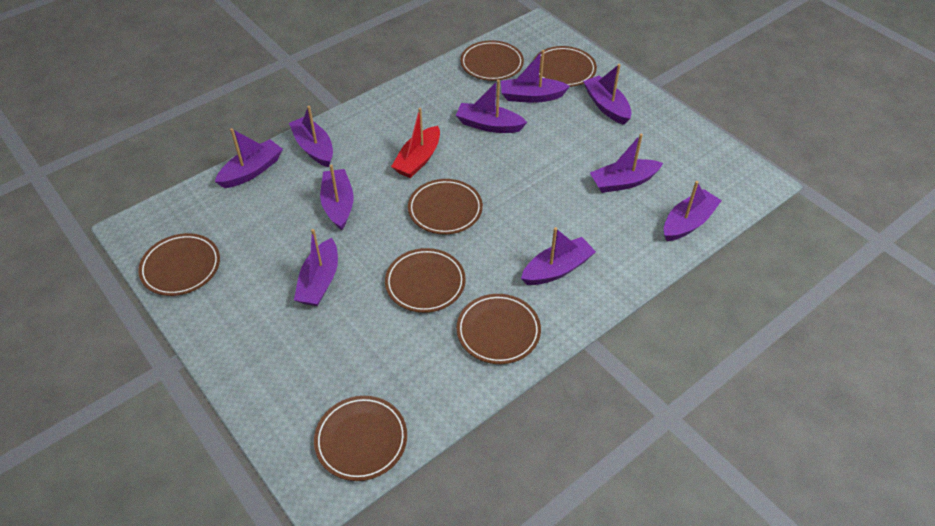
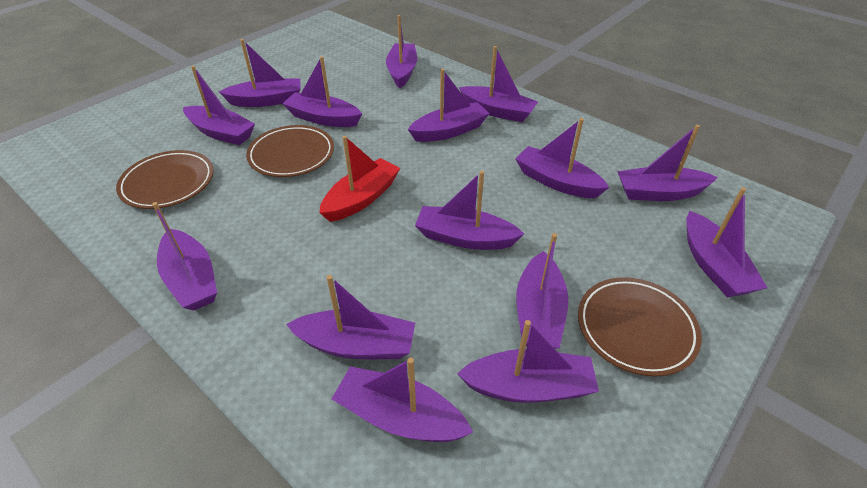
brown plate: [138,233,220,296] [314,396,407,481] [385,248,466,313] [408,179,483,234] [457,294,541,364] [460,40,524,81] [534,46,597,87] = 7 -> [116,150,214,209] [246,125,334,177] [578,277,702,377] = 3
purple boat: [215,128,283,188] [289,106,333,167] [294,229,338,306] [320,164,354,231] [456,80,527,133] [501,50,570,103] [521,227,596,285] [583,64,631,125] [590,134,663,193] [664,181,722,241] = 10 -> [152,202,217,311] [183,66,255,145] [219,39,301,107] [282,56,362,127] [286,275,415,359] [332,358,473,442] [386,15,417,88] [408,69,490,142] [415,171,524,250] [457,320,599,403] [459,46,538,122] [515,118,609,198] [516,233,568,349] [617,125,718,201] [686,187,767,297] = 15

